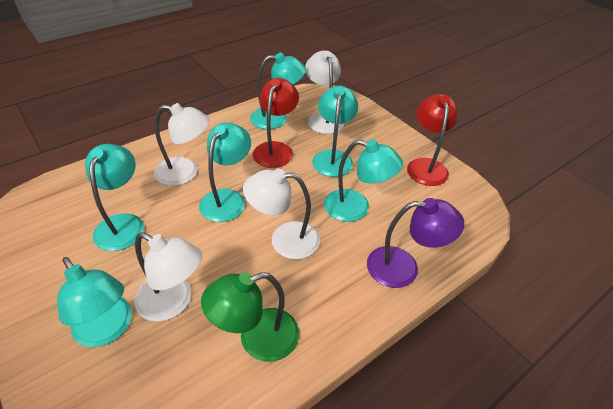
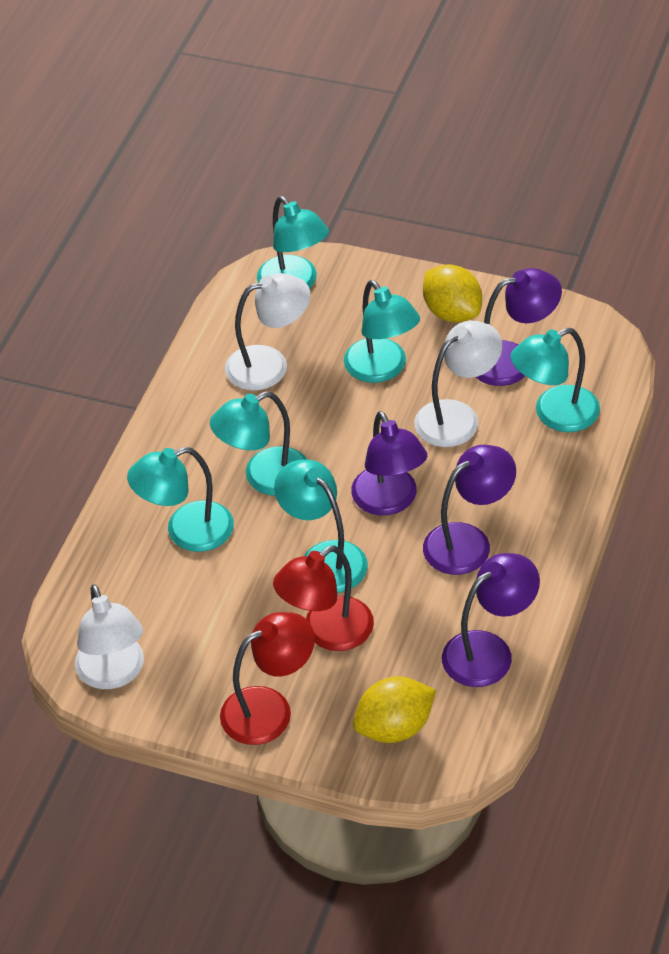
green lamp: [201,272,299,362] = 1 -> none = 0
purple lamp: [367,198,464,288] = 1 -> [351,411,427,515] [423,445,516,575] [442,553,540,687] [476,268,562,386] = 4
white lamp: [134,232,202,322] [154,103,210,186] [243,168,320,259] [305,51,344,134] = 4 -> [75,584,144,689] [225,273,310,390] [414,321,502,447] = 3
yellow lemon: none = 0 -> [353,676,436,743] [423,264,482,323] = 2

